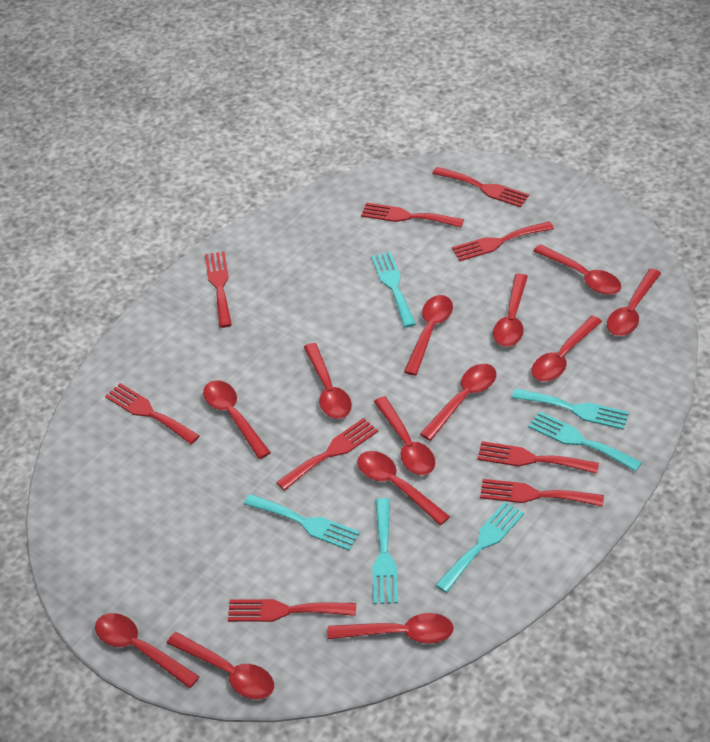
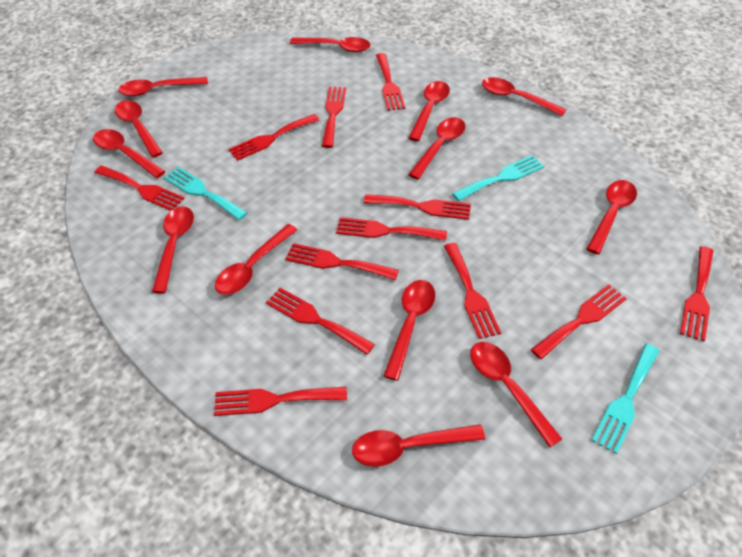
red fork: [105,383,200,444] [205,252,232,328] [228,599,356,622] [276,418,378,491] [361,203,464,228] [432,167,529,207] [452,221,554,261] [477,441,599,474] [480,479,604,507] = 9 -> [95,165,185,211] [214,387,347,416] [228,114,319,161] [266,288,375,355] [286,243,399,280] [322,87,346,148] [336,217,447,241] [364,194,471,220] [376,53,405,111] [444,243,501,339] [531,284,627,359] [680,246,713,342] = 12
turquoise fork: [244,494,360,550] [371,252,416,328] [372,498,398,604] [436,502,524,593] [512,388,629,430] [528,411,642,472] = 6 -> [164,167,247,220] [452,155,544,201] [591,344,660,454] = 3

